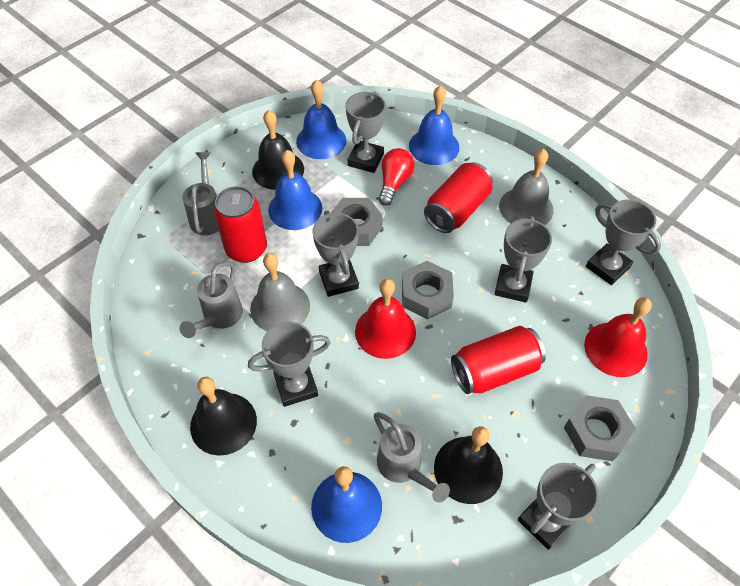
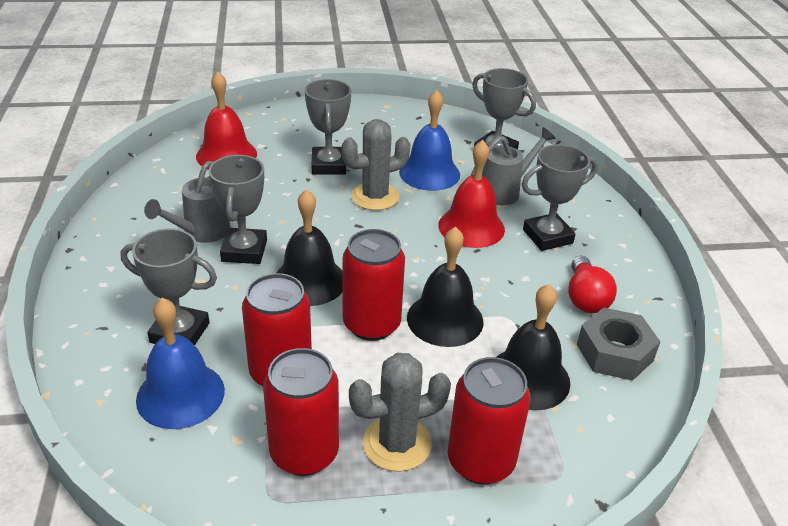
blue bell: [268,150,322,230] [296,79,347,159] [311,466,382,543] [409,85,459,165] = 4 -> [136,298,225,429] [399,90,460,191] = 2
grey bell: [250,253,310,331] [499,149,554,225] = 2 -> none = 0
grey cactus: none = 0 -> [342,119,410,210] [349,353,451,472] = 2
grey nut: [331,198,383,246] [402,261,454,320] [564,395,636,461] = 3 -> [577,308,660,381] = 1
grey trophy: [248,322,331,407] [312,210,359,297] [345,91,386,173] [494,216,552,303] [518,463,599,550] [586,200,661,285] = 6 -> [121,228,217,345] [208,155,267,264] [305,79,351,175] [472,68,536,150] [522,144,598,251] = 5
grey watering can: [180,261,243,338] [183,152,219,235] [374,412,450,503] = 3 -> [144,161,230,243] [471,127,556,205] = 2
red can: [214,186,267,263] [424,162,493,233] [451,326,546,394] = 3 -> [242,273,312,387] [263,348,339,476] [343,229,405,341] [448,357,531,484] = 4

